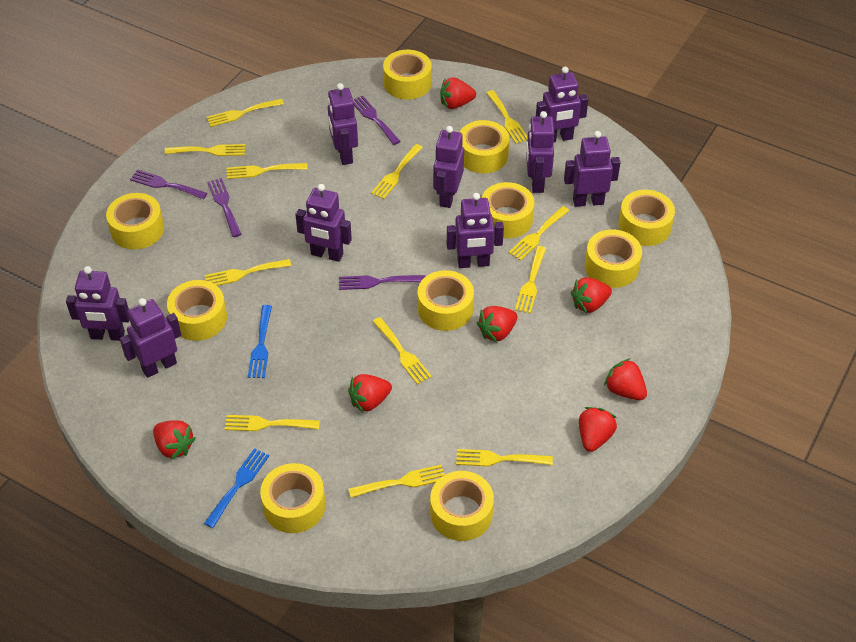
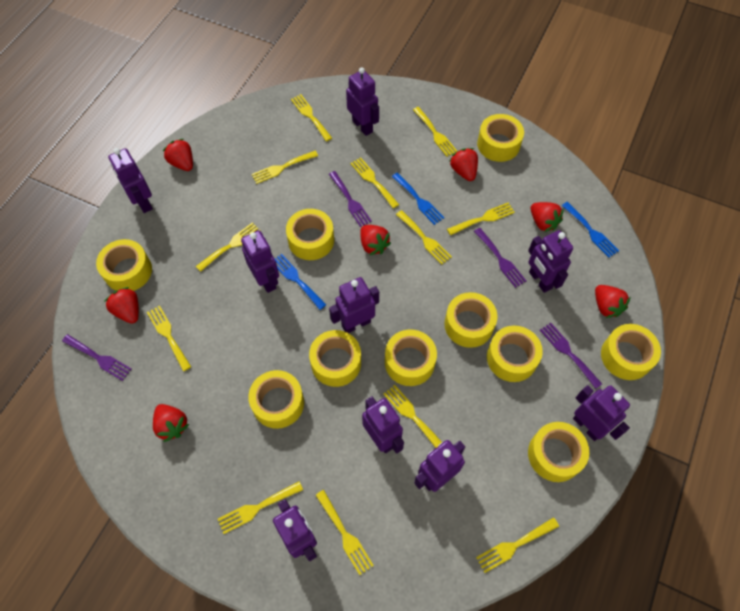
blue fork: [204,448,269,528] [248,305,272,378] = 2 -> [275,254,326,310] [392,173,444,225] [562,202,619,258] = 3

